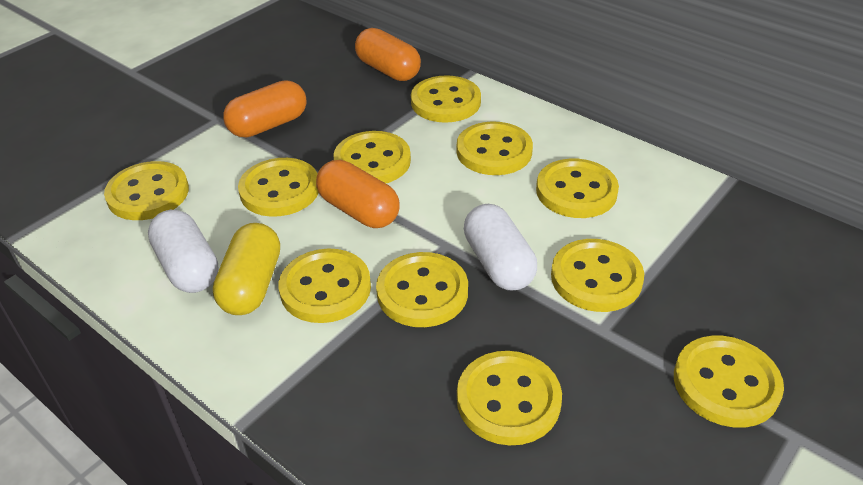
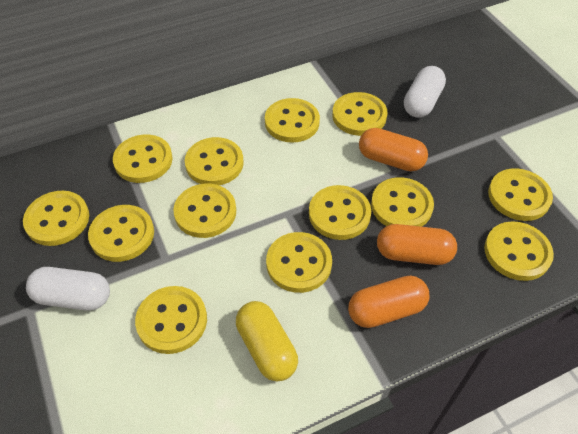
yellow button: [104,161,189,220] [238,158,319,217] [279,249,371,323] [333,131,411,183] [376,252,468,327] [411,75,481,123] [457,121,533,175] [457,351,562,445] [536,159,619,218] [551,239,644,312] [674,336,784,427] = 11 -> [23,191,89,246] [88,205,154,262] [113,134,173,183] [135,286,207,354] [173,184,236,238] [185,137,244,185] [265,98,320,143] [266,232,332,293] [309,185,371,240] [332,92,388,136] [371,177,434,227] [484,221,554,281] [488,168,553,221] = 13

